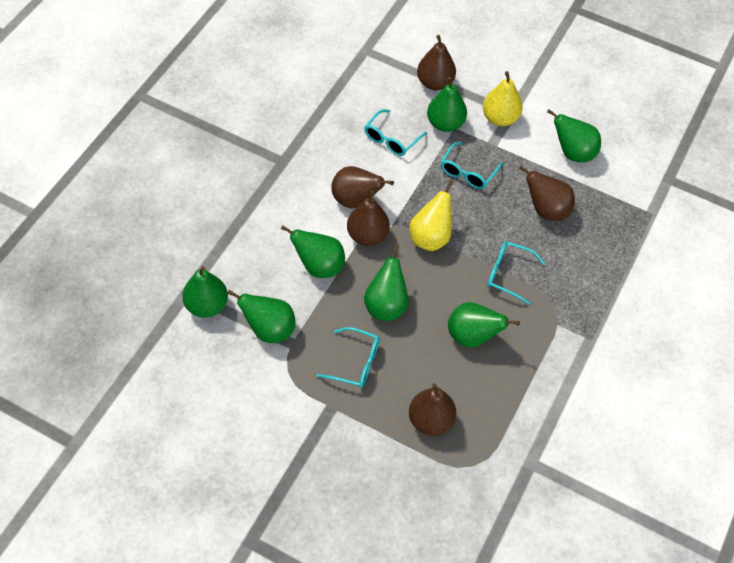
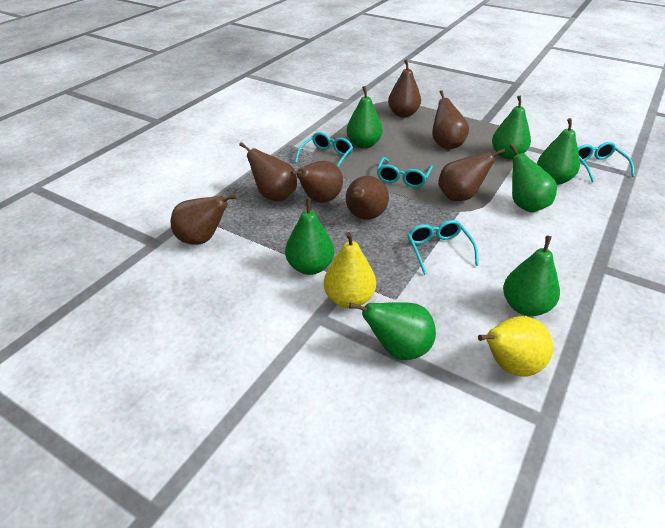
brown pear: [331,166,394,208] [347,191,390,246] [409,383,456,436] [417,35,456,90] [519,166,575,221] = 5 -> [171,194,237,245] [239,142,297,201] [291,161,343,203] [346,176,389,220] [388,59,421,117] [432,90,469,149] [438,149,505,201] = 7

